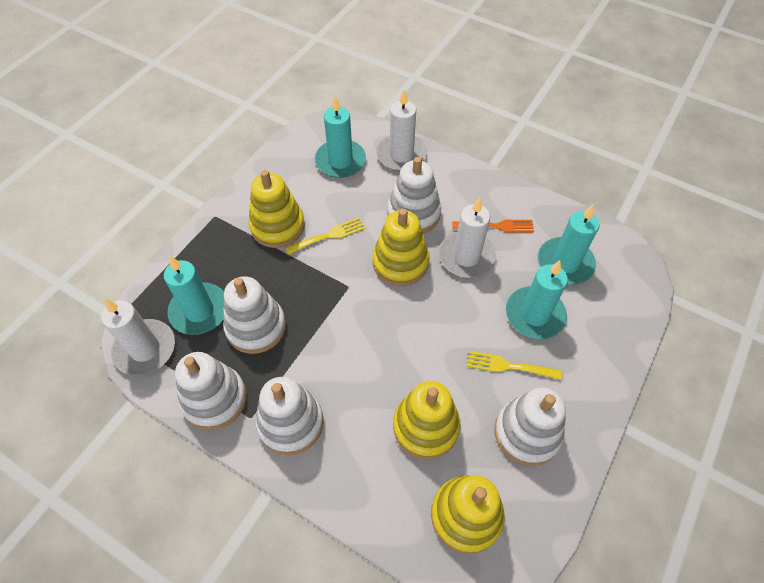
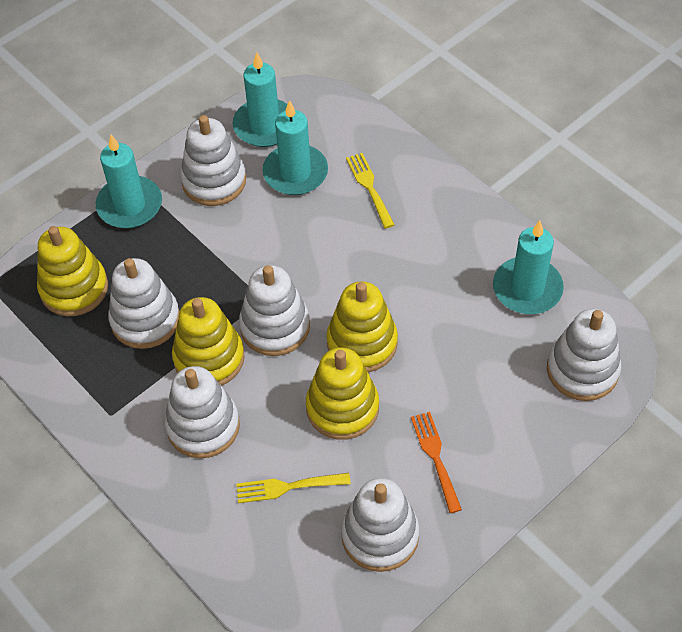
white candle: [101,298,175,376] [376,89,427,171] [439,197,496,278] = 3 -> none = 0
white stacking toy: [175,352,247,430] [223,276,286,354] [256,377,324,455] [387,157,441,233] [494,387,566,466] = 5 -> [108,258,180,349] [165,366,240,459] [180,115,246,206] [239,265,310,356] [341,478,420,572] [547,309,621,401] = 6

